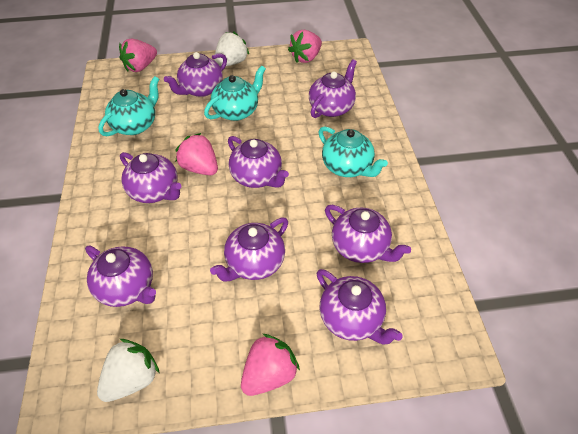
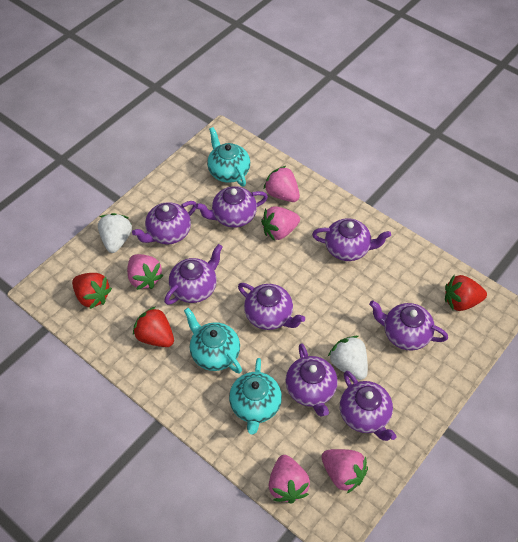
pink strawberry: [119,38,157,72] [175,133,218,175] [241,334,300,396] [288,30,322,63] = 4 -> [127,254,164,290] [261,206,300,241] [264,166,300,202] [269,455,310,504] [322,449,368,493] = 5
red strawberry: none = 0 -> [72,273,112,309] [133,306,174,347] [445,275,487,311] = 3

